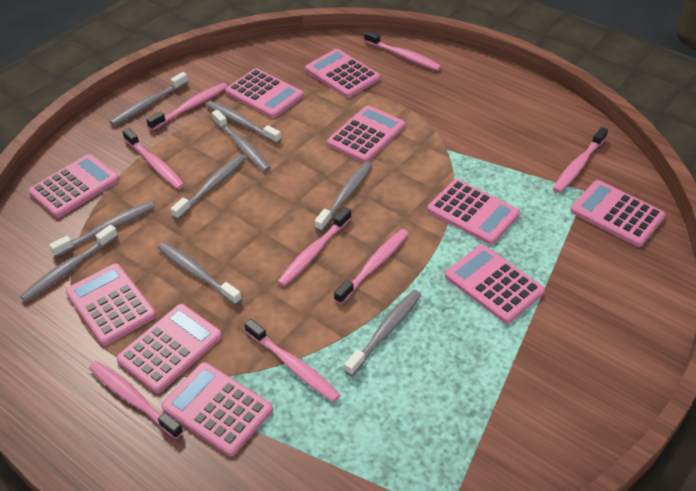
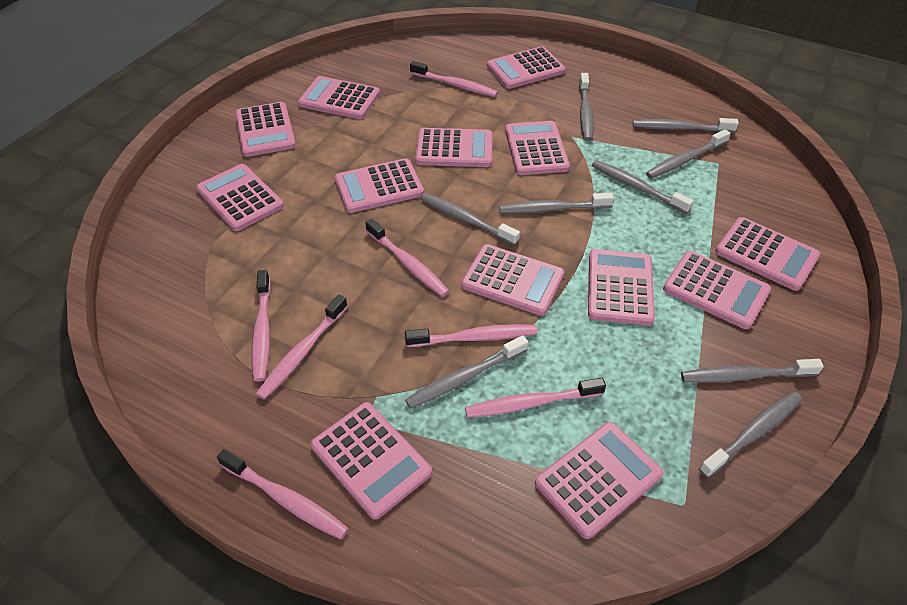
pink calculator: [28,154,119,218] [66,263,156,345] [116,304,222,393] [161,362,273,456] [225,68,304,118] [305,49,380,98] [327,105,405,163] [427,179,520,245] [445,245,545,323] [570,180,666,247] = 10 -> [196,164,284,231] [235,102,296,157] [298,76,380,119] [311,402,432,520] [335,158,424,213] [415,128,493,167] [461,244,564,316] [487,46,565,89] [505,121,570,175] [535,422,664,539] [588,249,655,325] [663,251,771,329] [715,217,820,291] = 13
pink toothbrush: [89,361,183,439] [122,128,185,189] [146,83,228,130] [244,319,340,402] [277,207,351,286] [334,229,409,304] [364,30,442,71] [553,127,608,193] = 8 -> [217,449,349,540] [252,270,271,382] [256,295,348,400] [365,219,450,297] [405,324,537,347] [410,61,498,97] [465,378,606,418] = 7

